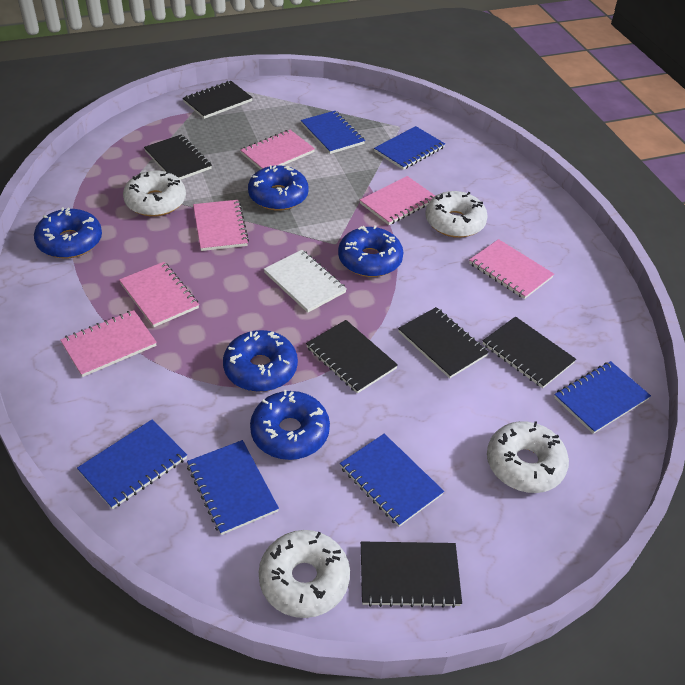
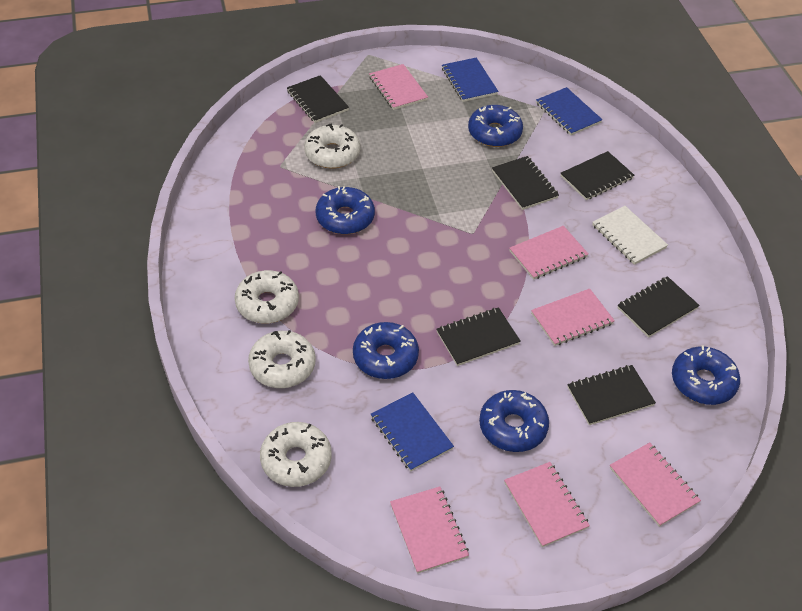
blue notebook: [77,420,187,509] [187,440,279,535] [301,111,365,154] [340,434,444,527] [374,126,445,170] [554,361,651,434] = 6 -> [371,392,454,472] [442,58,498,102] [536,87,603,135] = 3

